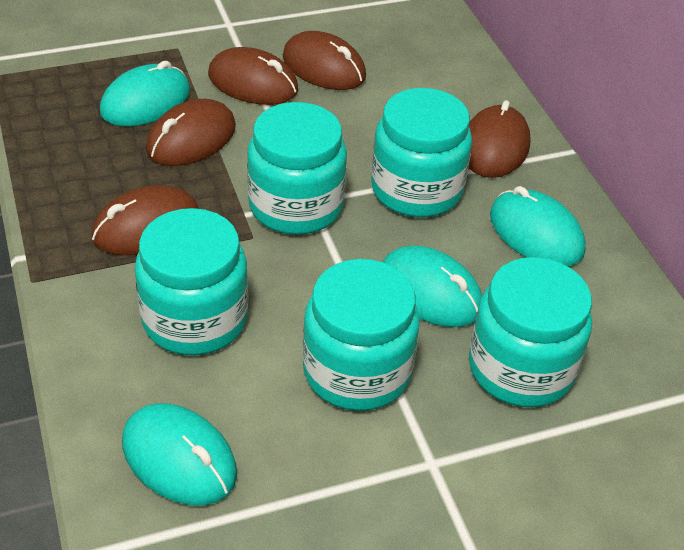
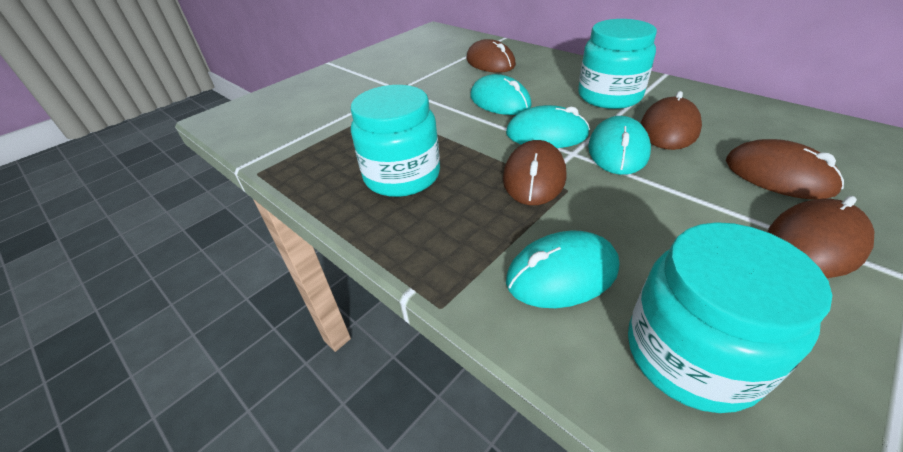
turquoise jar: [135,208,248,355] [247,102,347,235] [302,259,420,411] [371,88,472,217] [469,257,592,407] = 5 -> [351,85,440,197] [578,19,657,109] [628,222,832,413] = 3

